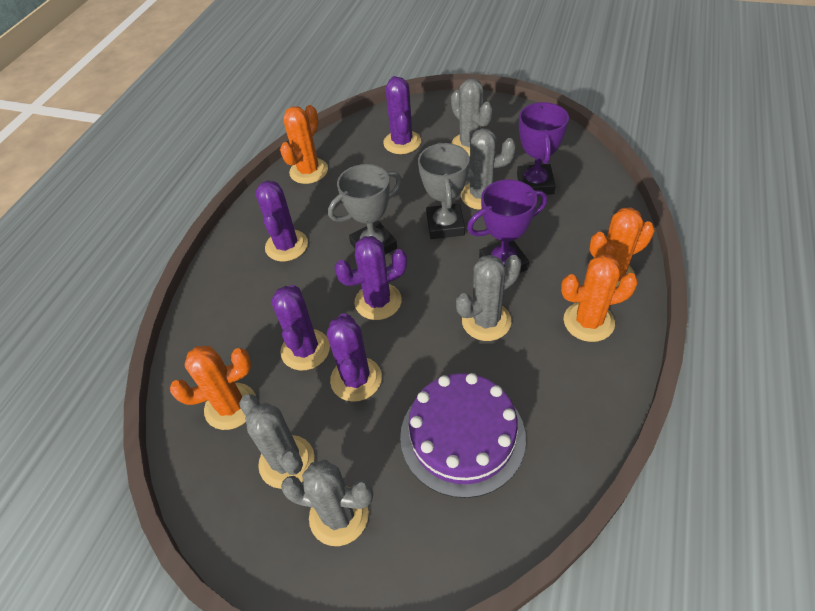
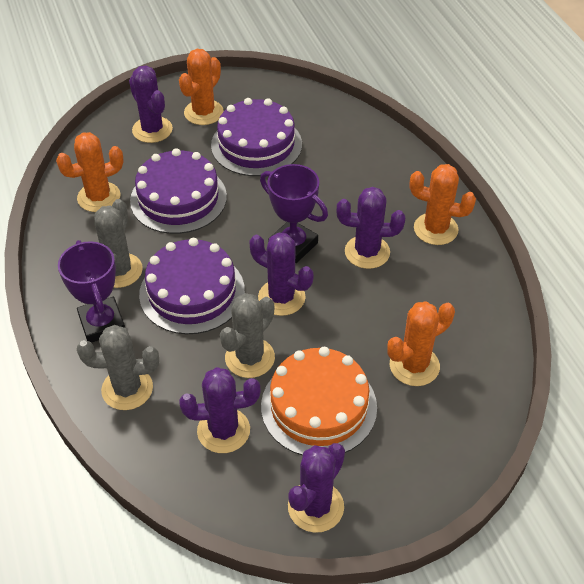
grey cactus: [239,394,315,489] [281,459,373,546] [451,78,493,157] [456,255,521,341] [461,128,516,210] = 5 -> [77,325,159,410] [94,199,143,288] [220,293,275,378] = 3
grey trophy: [328,164,402,255] [418,142,470,239] = 2 -> none = 0
orange cake: none = 0 -> [261,347,377,456] = 1
purple cake: [400,373,526,498] = 1 -> [130,148,227,234] [139,238,245,334] [211,98,302,176] = 3

